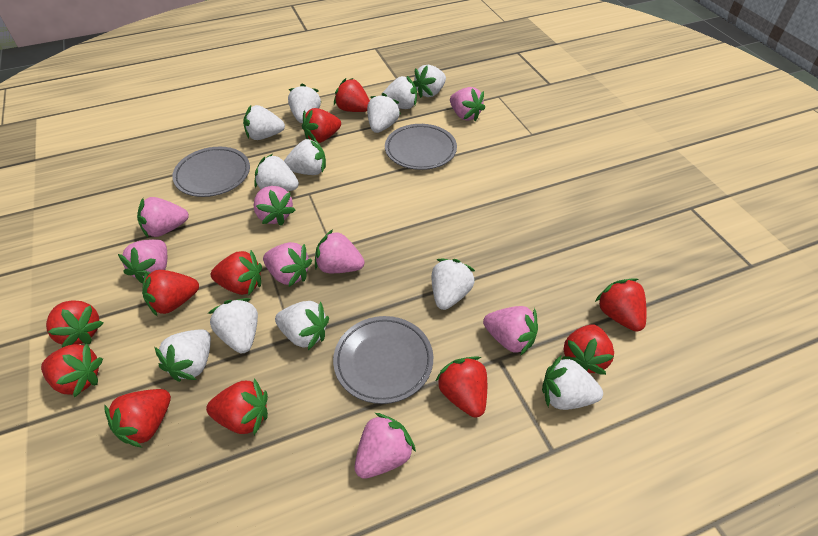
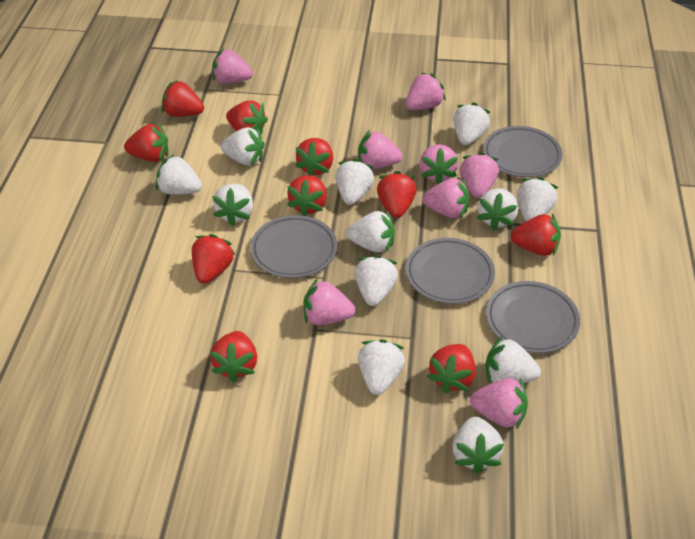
grey plate: [172,147,250,197] [333,316,433,404] [385,124,457,170] = 3 -> [250,215,337,278] [406,238,495,304] [483,126,563,177] [486,281,580,353] = 4
red strawberry: [41,343,103,398] [46,300,104,347] [104,389,171,448] [142,270,199,317] [206,378,268,435] [211,250,262,295] [302,108,341,143] [334,78,370,112] [436,356,487,418] [561,324,614,375] [595,278,647,332] = 11 -> [124,124,168,162] [162,80,204,117] [192,234,235,284] [210,331,257,382] [226,100,268,135] [287,175,327,216] [295,138,333,176] [377,171,417,218] [427,344,476,394] [511,214,561,256] = 10

